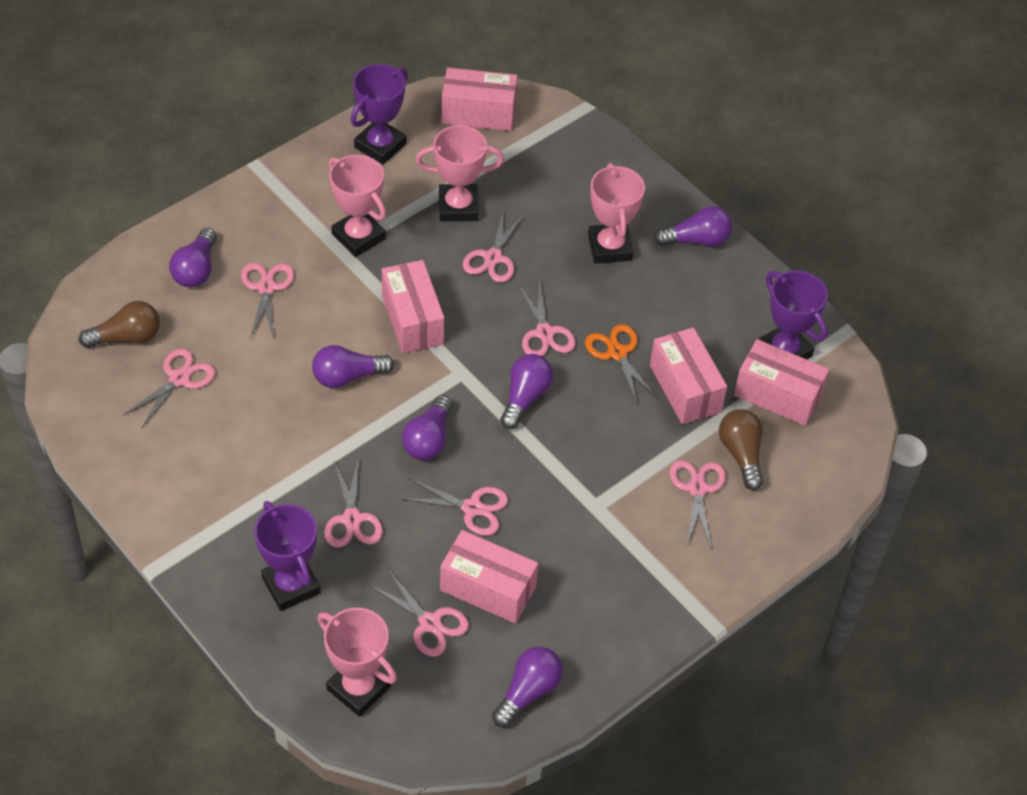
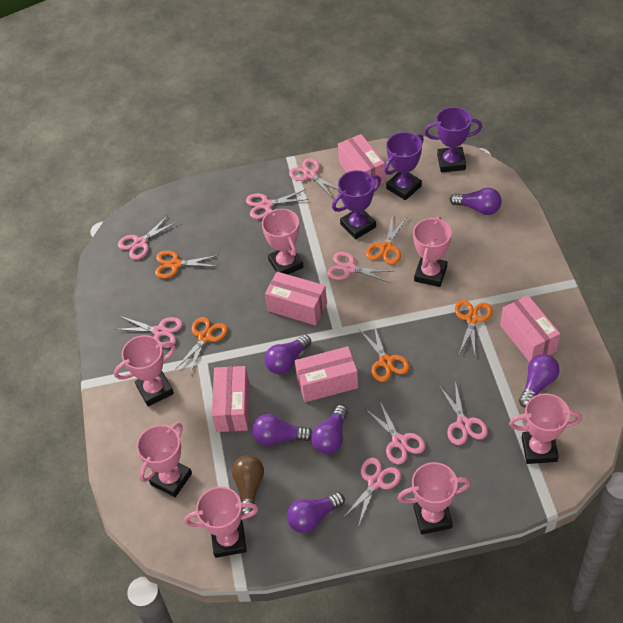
brown light bulb: [79,301,160,348] [719,409,763,490] = 2 -> [232,455,264,515] = 1
orange scissors: [585,324,658,404] = 1 -> [155,250,219,278] [175,317,228,374] [359,325,409,382] [366,214,407,265] [455,300,492,354] = 5
pink trophy: [317,608,397,717] [329,155,386,257] [415,125,504,221] [588,163,645,264] = 4 -> [114,335,176,406] [137,422,192,497] [184,487,258,558] [262,209,303,275] [398,462,471,535] [413,216,452,287] [509,393,582,464] = 7

